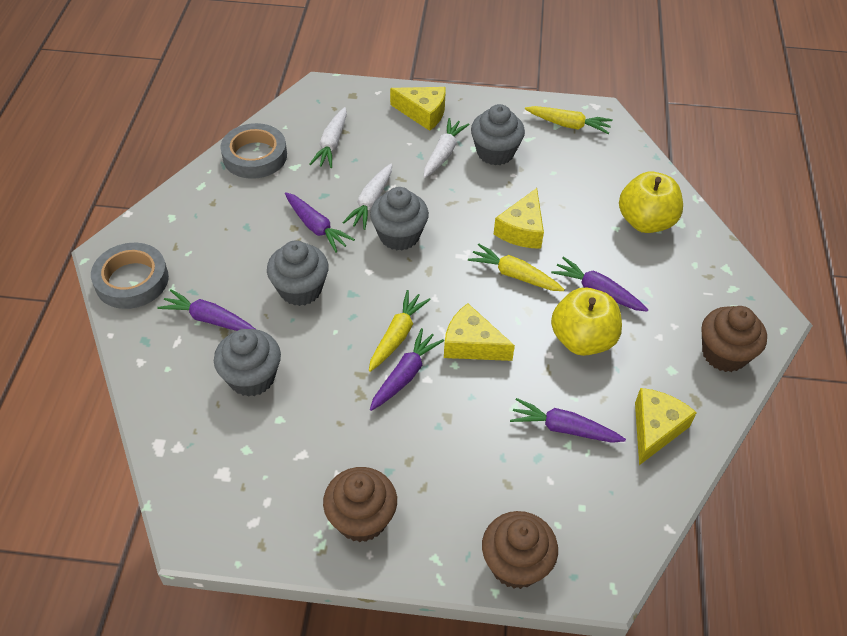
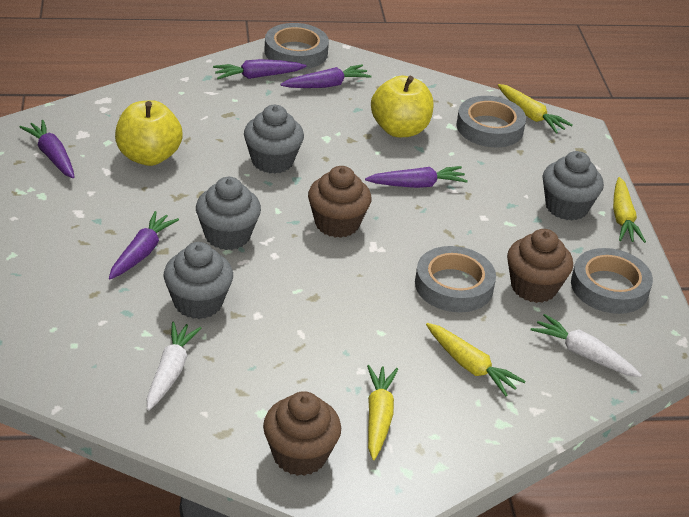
grey tape: [91,243,169,309] [220,123,287,179] = 2 -> [264,23,329,69] [415,246,496,312] [456,96,526,147] [571,248,653,314] = 4
white carrot: [309,107,347,168] [342,163,392,230] [424,118,470,178] = 3 -> [147,321,201,411] [531,314,642,377] = 2
yellow carrot: [369,290,431,372] [468,243,565,291] [525,106,613,134] = 3 -> [367,365,398,460] [426,323,525,396] [498,84,573,133] [613,177,646,243] = 4
yellow cheese: [390,87,446,131] [444,303,515,361] [494,188,544,249] [635,388,697,465] = 4 -> none = 0

